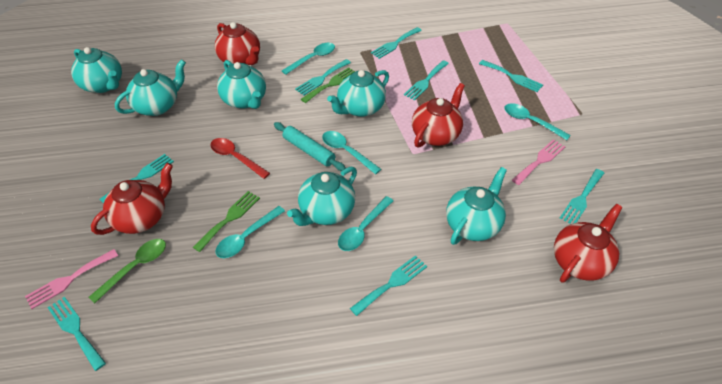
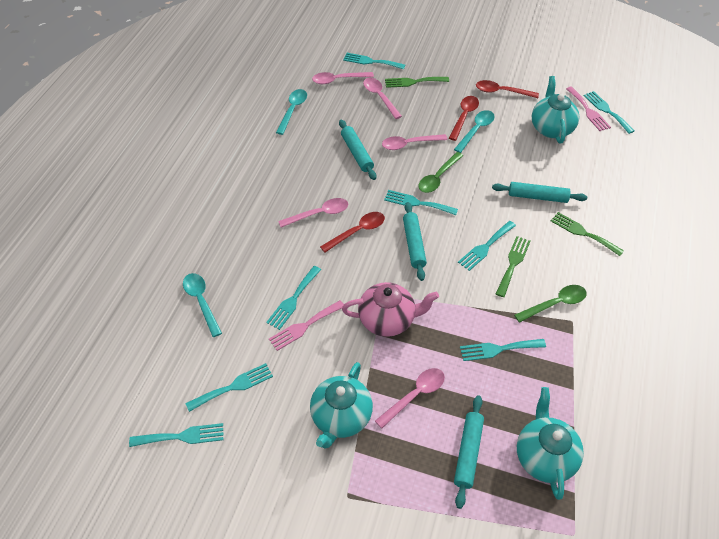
green fork: [193,191,260,252] [301,67,355,103] = 2 -> [385,77,449,88] [496,236,530,297] [551,212,624,256] = 3
green spoon: [89,239,166,303] = 1 -> [418,152,463,193] [514,285,587,323] = 2
pink spoon: none = 0 -> [278,198,348,228] [312,72,374,84] [363,78,402,119] [375,368,445,428] [382,134,448,150] = 5
pink teapot: none = 0 -> [342,282,439,337] = 1
red spoon: [210,138,270,179] = 1 -> [320,212,385,253] [449,96,479,141] [476,80,539,98] = 3
red teapot: [91,163,173,235] [215,22,260,65] [412,83,465,148] [554,204,623,283] = 4 -> none = 0
turquoise rolling pin: [274,122,345,171] = 1 -> [339,119,376,180] [403,202,427,281] [454,395,484,509] [492,182,587,203] = 4
turquoise spoon: [215,206,285,258] [282,43,335,75] [322,131,381,174] [338,196,394,251] [504,103,571,140] = 5 -> [183,273,222,337] [276,89,307,135] [454,110,495,153] = 3
turquoise teapot: [71,47,122,93] [115,59,186,116] [217,60,266,109] [287,167,357,226] [327,70,389,117] [446,167,507,245] = 6 -> [310,362,373,448] [517,387,584,500] [532,76,580,144] = 3

